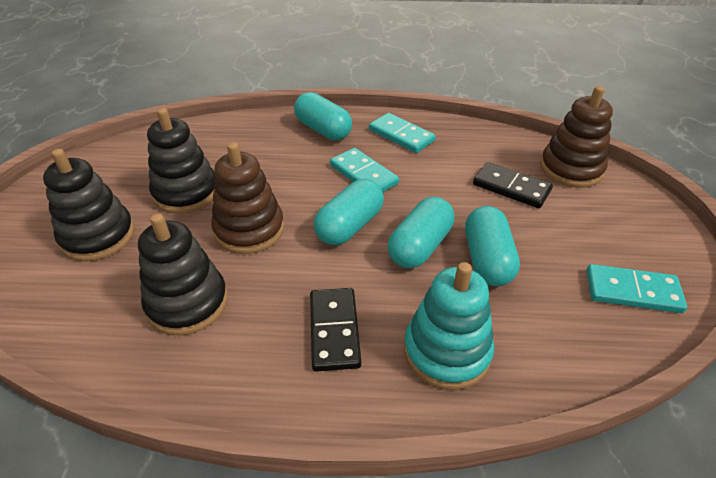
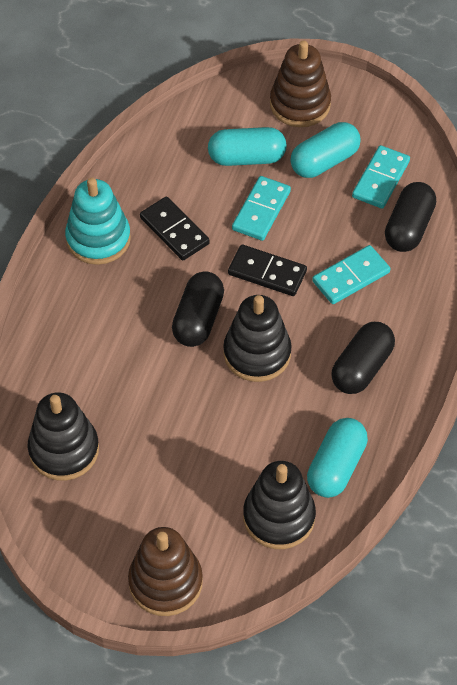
black capsule: none = 0 -> [172,271,224,347] [331,322,395,394] [385,182,436,252] = 3
turquoise capsule: [294,92,352,140] [314,179,384,245] [388,197,454,268] [465,206,520,286] = 4 -> [208,127,287,166] [290,122,361,178] [307,418,368,498] = 3

